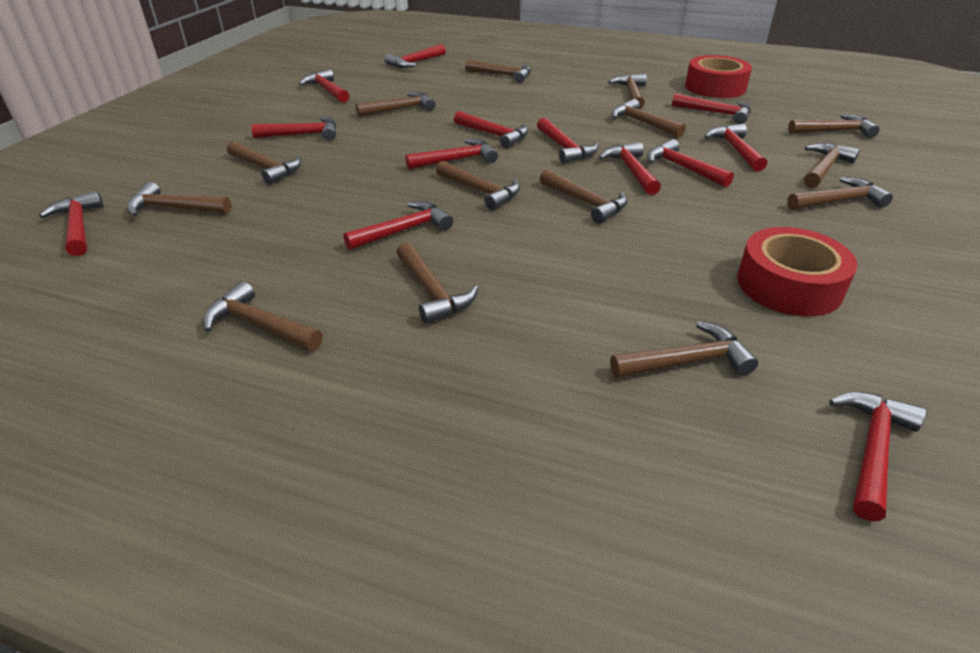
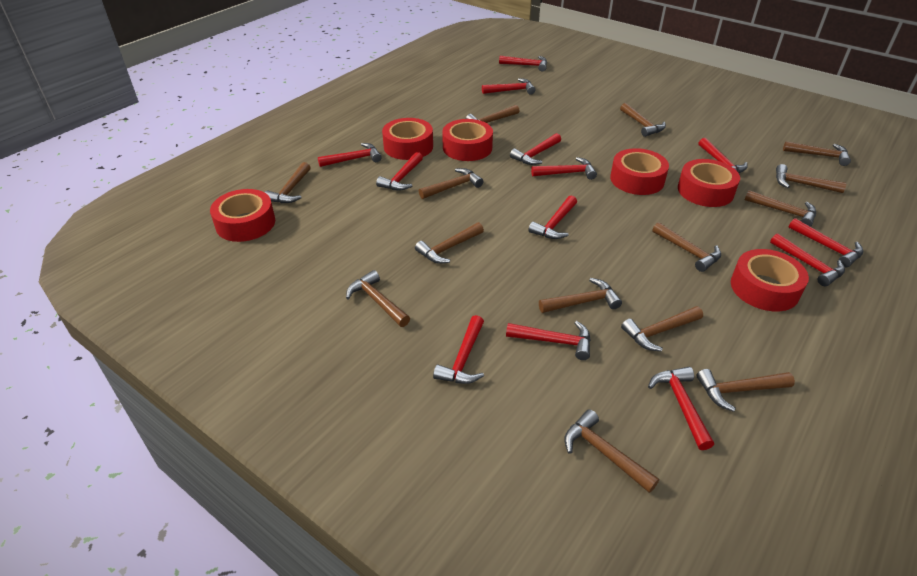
red tape: [685,55,752,98] [737,227,857,316] = 2 -> [210,189,275,242] [382,118,433,160] [442,119,493,161] [610,148,669,195] [678,159,740,207] [731,249,809,311] = 6

